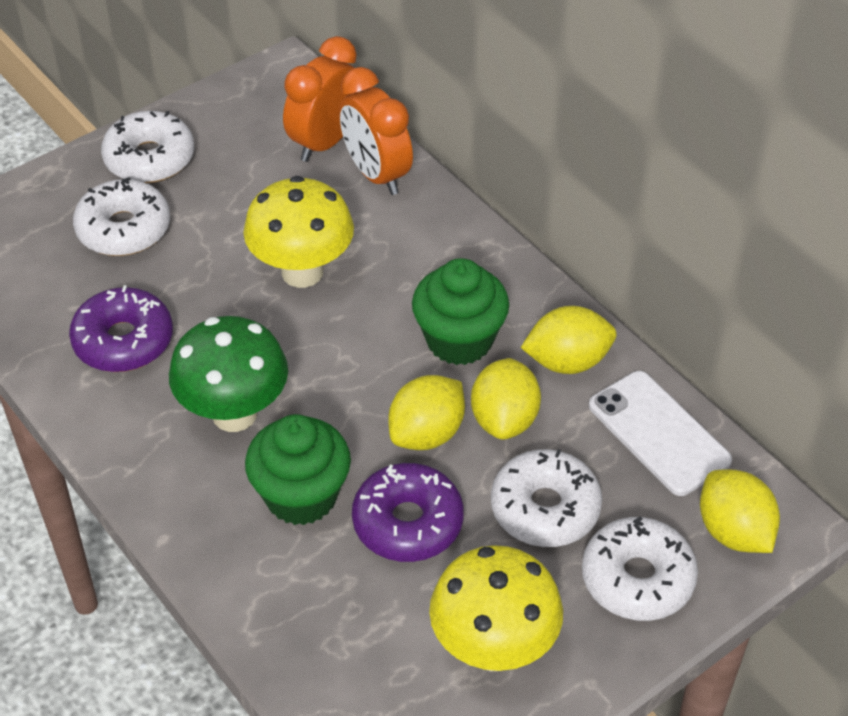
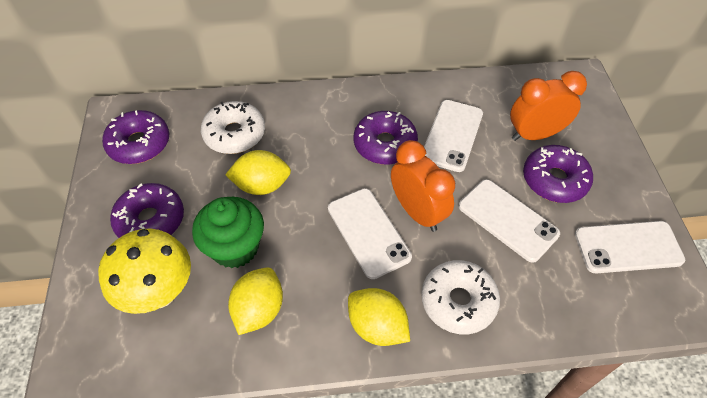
green cupcake: [245,414,351,525] [412,258,509,365] = 2 -> [192,197,264,268] = 1
green mushroom: [169,316,288,432] = 1 -> none = 0
purple donut: [69,285,173,372] [352,463,464,562] = 2 -> [102,110,169,164] [110,183,184,238] [354,111,418,165] [523,145,593,203] = 4
white donut: [73,177,170,256] [101,111,194,183] [491,449,602,547] [582,516,698,621] = 4 -> [201,101,265,154] [421,260,500,334] = 2
white phone: [589,371,732,496] = 1 -> [328,188,412,279] [424,100,483,172] [459,179,560,263] [575,221,685,273] = 4
yellow lemon: [388,375,465,450] [471,358,541,440] [521,306,617,374] [700,469,780,553] = 4 -> [225,150,291,195] [228,267,283,335] [348,288,410,346] = 3
yellow mushroom: [244,176,354,288] [429,545,563,671] = 2 -> [98,228,191,314] = 1

